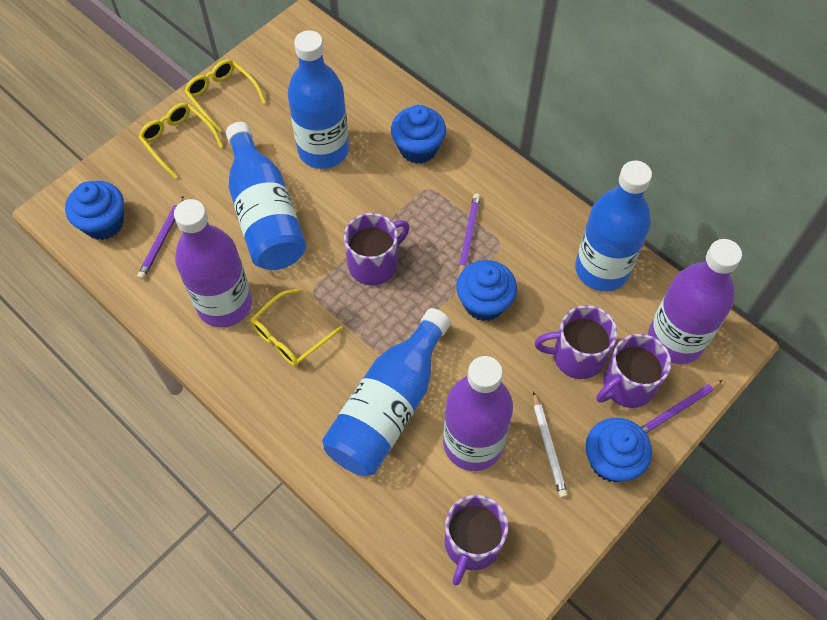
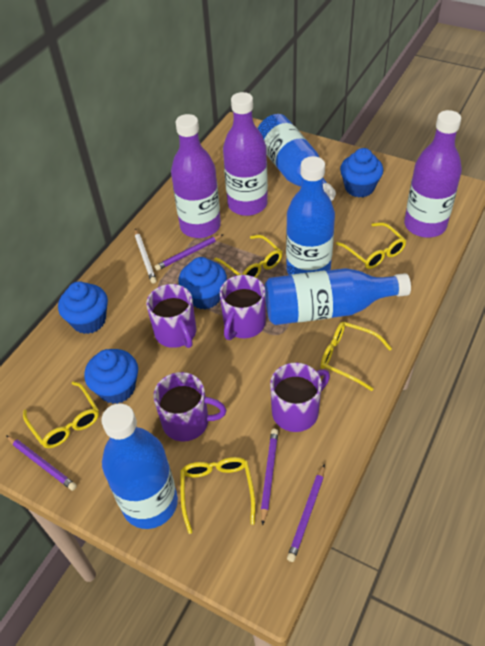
purple pencil: [137,196,183,279] [459,194,480,275] [641,380,722,434] = 3 -> [6,435,77,491] [155,234,224,271] [261,429,278,526] [287,464,325,562] = 4
yellow glasses: [138,103,223,179] [184,59,266,132] [250,288,343,366] = 3 -> [23,381,99,448] [180,457,255,534] [214,235,282,278] [320,322,392,391] [336,222,406,269] = 5

